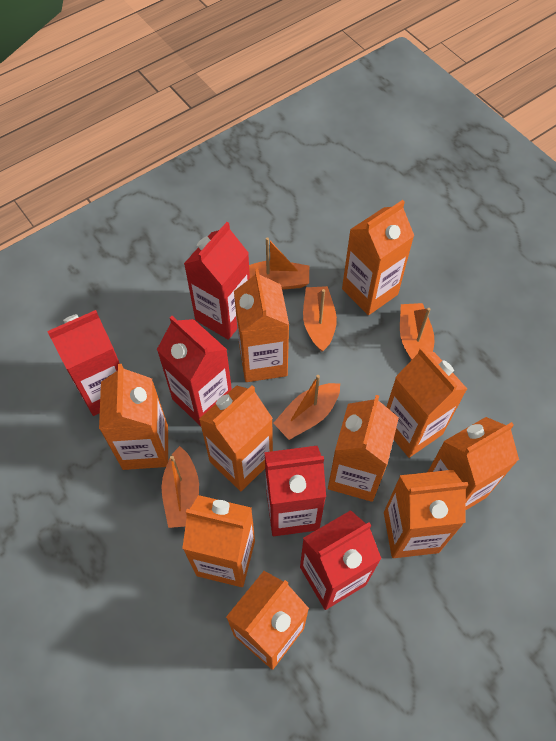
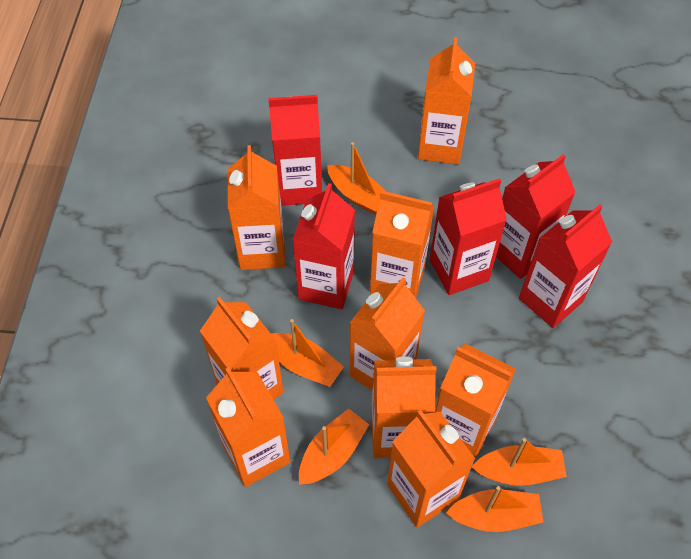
orange carton: [99,364,168,470] [182,495,255,587] [199,385,273,491] [226,571,309,670] [234,269,289,382] [328,395,399,502] [342,200,414,315] [384,470,468,558] [387,347,467,458] [428,417,519,510] = 10 -> [200,297,284,400] [206,367,290,487] [228,145,285,270] [350,277,425,391] [370,191,434,298] [371,356,437,458] [387,410,475,527] [418,37,475,164] [435,344,516,459] = 9

